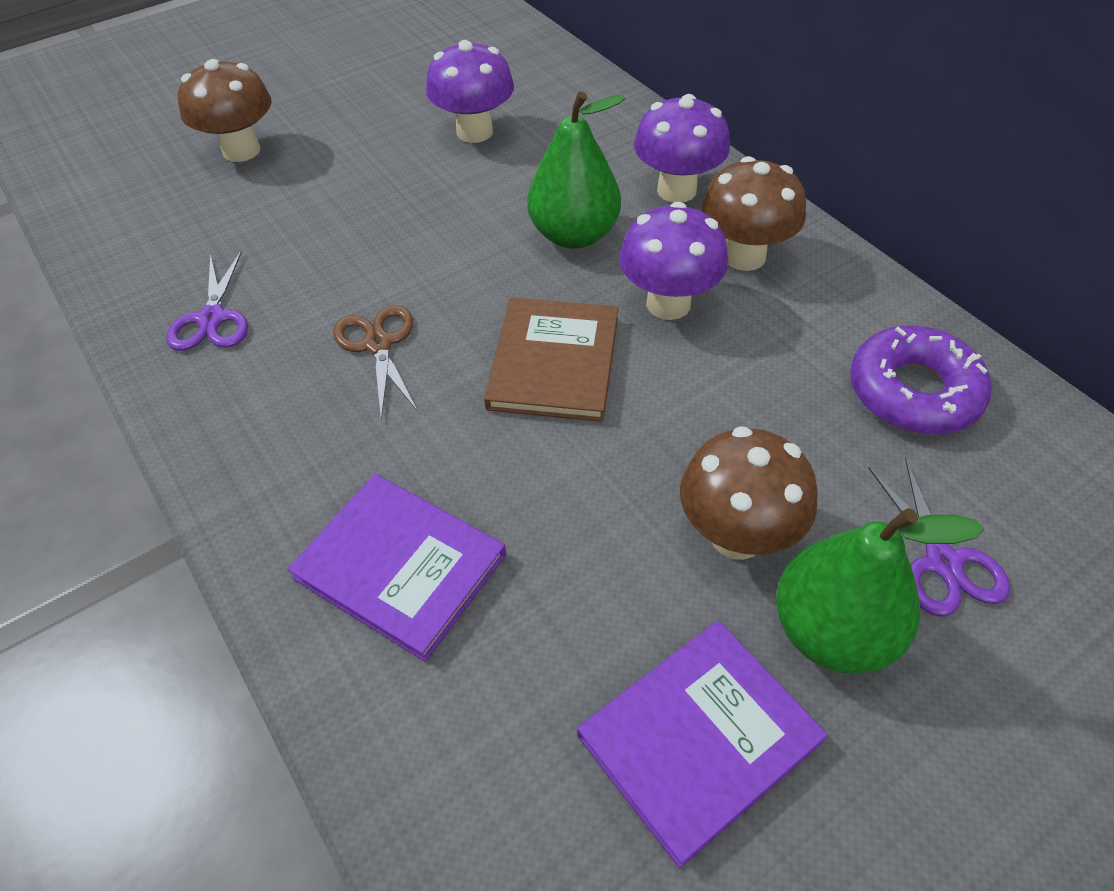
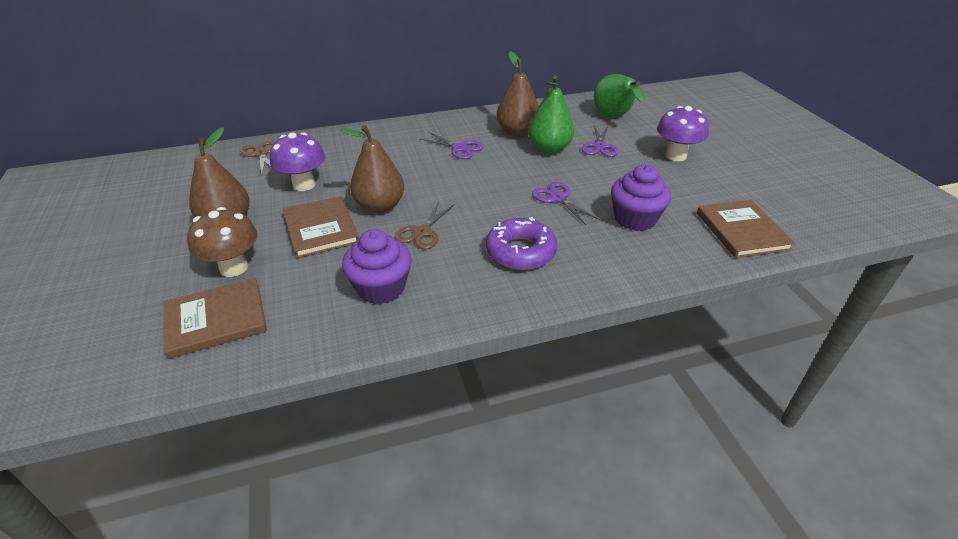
brown book: [484,297,618,422] = 1 -> [164,278,267,359] [283,196,359,258] [697,200,795,258] = 3
brown mushroom: [178,59,272,162] [680,426,818,560] [701,156,806,271] = 3 -> [187,207,258,277] = 1
brown pear: none = 0 -> [189,128,250,217] [340,125,404,213] [496,51,539,137] = 3
brown scissors: [333,305,418,419] = 1 -> [240,141,279,174] [395,201,455,249] = 2
purple book: [288,474,506,662] [577,621,828,868] = 2 -> none = 0
purple cupcake: none = 0 -> [342,229,412,304] [611,165,671,231] = 2
purple mushroom: [426,40,514,143] [619,202,728,320] [634,94,730,203] = 3 -> [270,132,325,191] [657,106,709,161] = 2
purple scissors: [166,250,248,351] [868,458,1010,617] = 2 -> [421,132,483,159] [532,182,600,225] [582,125,618,157] = 3

